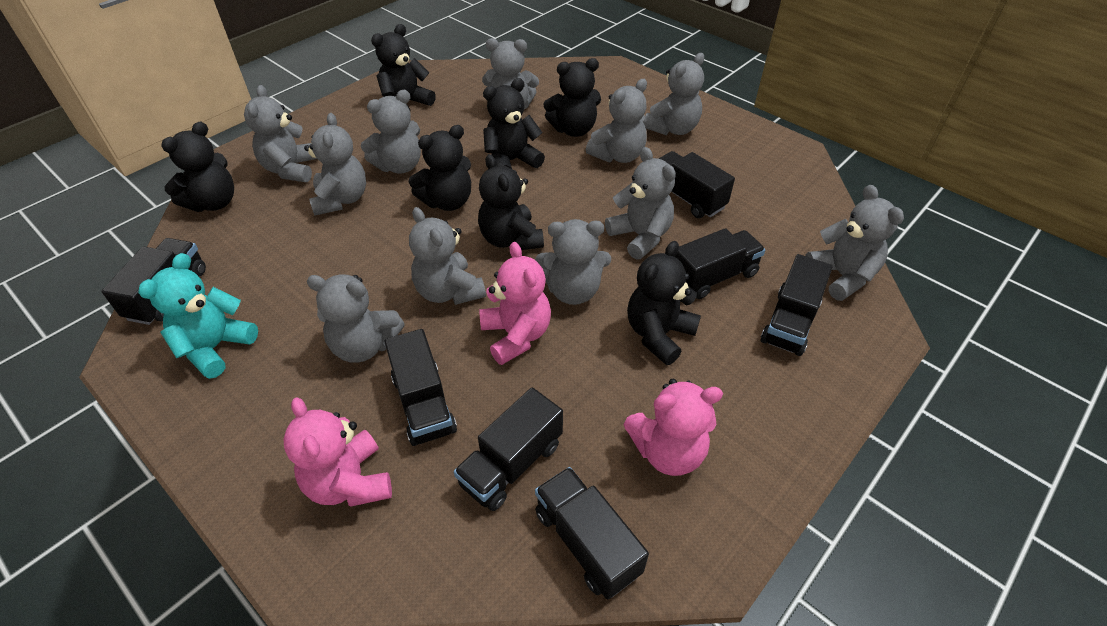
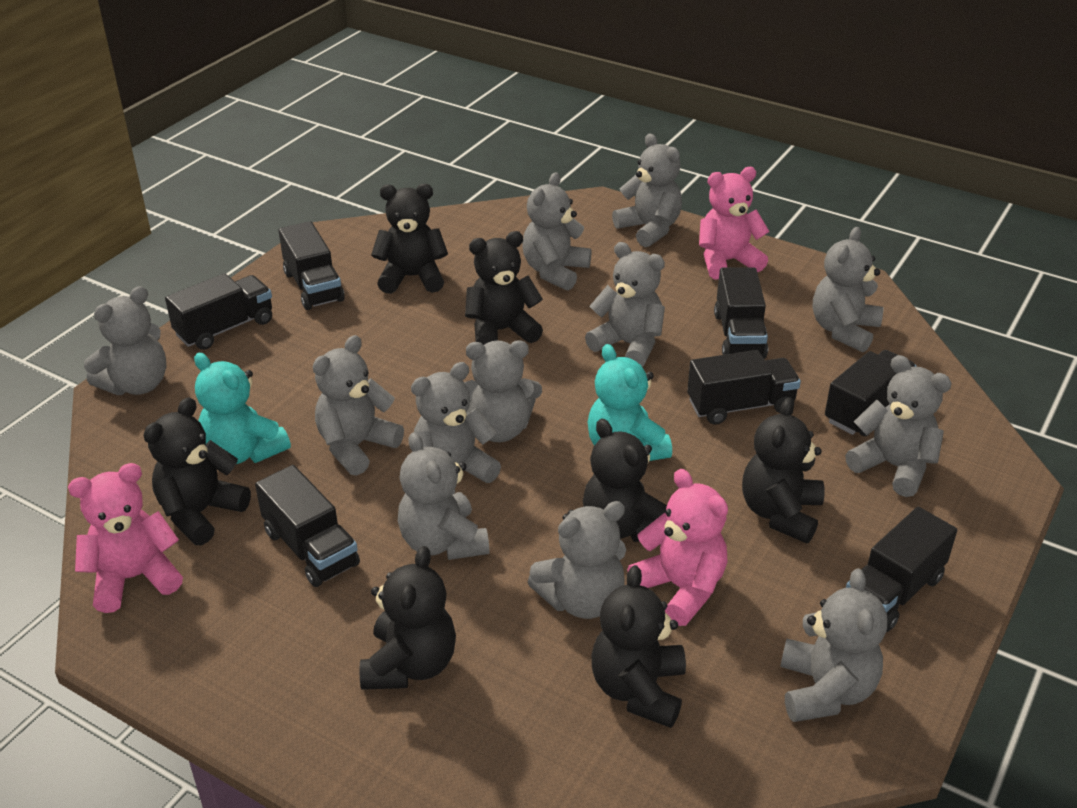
grey teddy bear: [244,85,317,182] [304,113,366,216] [307,275,405,363] [361,90,421,174] [409,207,486,305] [482,38,539,109] [535,219,611,305] [586,79,647,163] [605,147,676,260] [643,53,704,135] [805,185,904,301] = 11 -> [84,286,166,395] [313,335,404,476] [398,432,489,560] [411,362,501,495] [464,340,542,442] [522,172,591,291] [528,501,626,619] [585,242,665,367] [612,133,682,247] [780,568,887,722] [813,227,883,353] [845,355,952,497] = 12
turquoise teddy bear: [138,253,258,379] = 1 -> [194,353,291,464] [588,344,672,461] = 2

